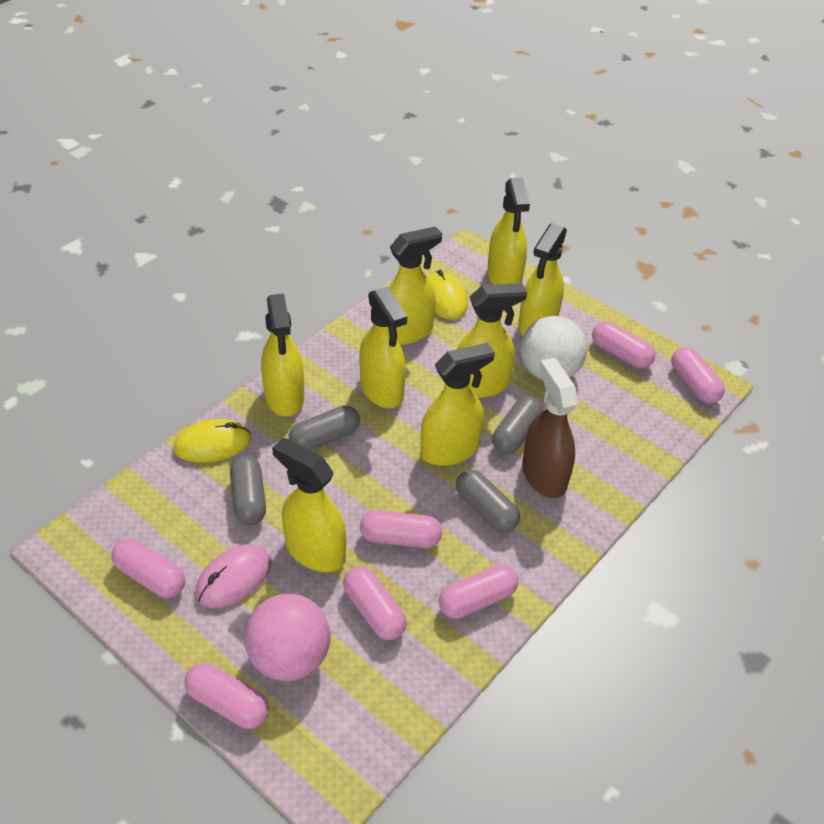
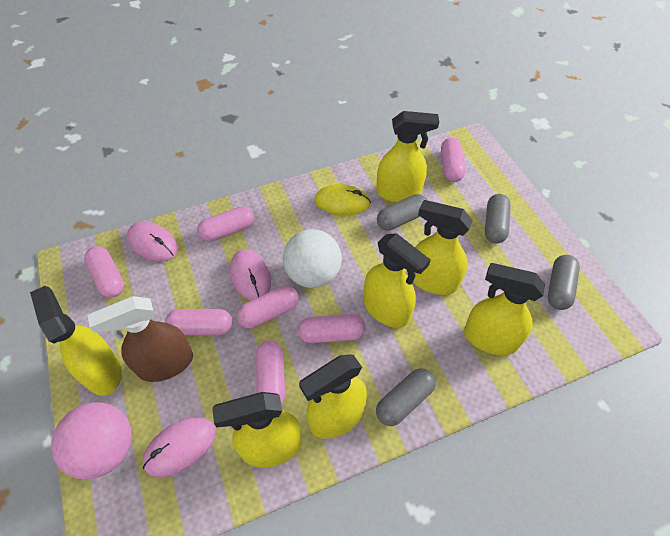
pink mouse: [195,544,272,608] = 1 -> [127,222,178,262] [142,417,216,477] [230,249,271,301] = 3
yellow mouse: [173,419,251,462] [427,270,467,320] = 2 -> [314,184,371,215] = 1
yellow spray bottle: [261,293,305,417] [272,438,346,572] [359,286,407,408] [388,226,442,345] [421,343,495,466] [457,283,527,398] [487,177,530,285] [518,223,567,335] = 8 -> [30,286,122,396] [212,392,302,468] [299,354,367,439] [364,233,431,328] [376,111,439,202] [413,200,473,295] [464,263,545,355] = 7

